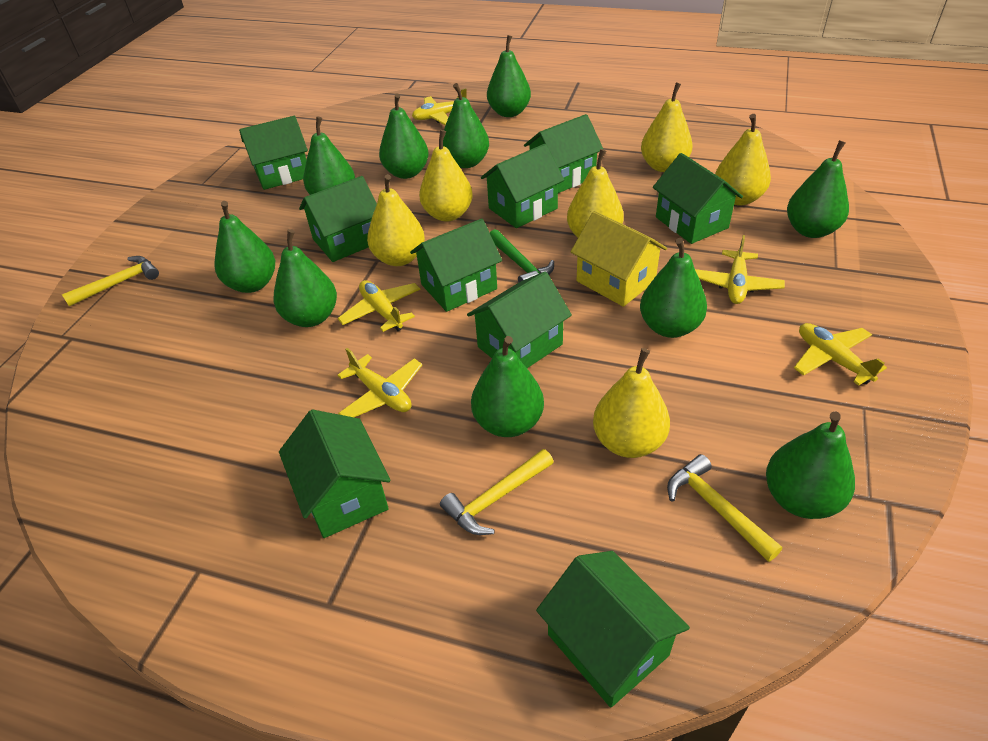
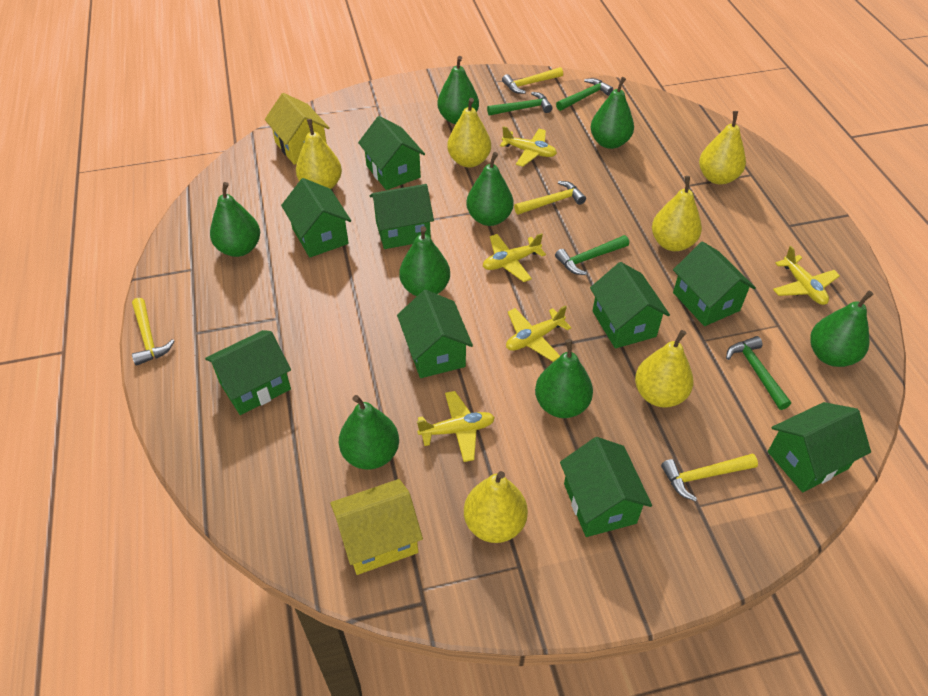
green hammer: [490,229,554,282] = 1 -> [487,92,553,116] [555,235,629,275] [556,78,613,111] [726,336,791,410] = 4
green pear: [214,201,275,293] [273,229,337,327] [303,116,355,195] [379,93,429,179] [443,83,489,168] [471,336,544,437] [487,35,531,117] [640,238,707,338] [766,411,855,519] [787,140,849,238] = 10 -> [210,182,260,257] [339,395,399,470] [399,226,450,296] [437,56,479,124] [466,152,514,226] [535,339,593,418] [590,77,634,149] [810,290,874,367] = 8
yellow hammer: [62,256,159,307] [440,449,554,535] [667,454,782,562] = 3 -> [132,298,174,366] [502,67,563,94] [514,181,586,215] [661,454,758,501] = 4
yellow house: [571,211,667,307] = 1 -> [265,93,330,165] [330,479,423,575] = 2

